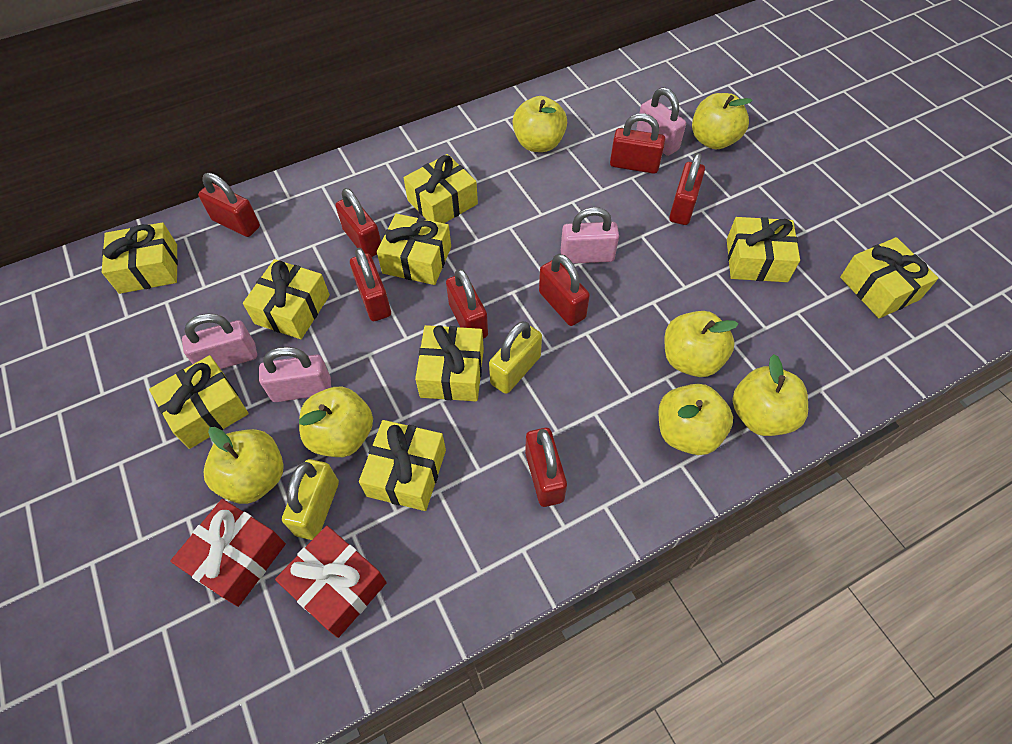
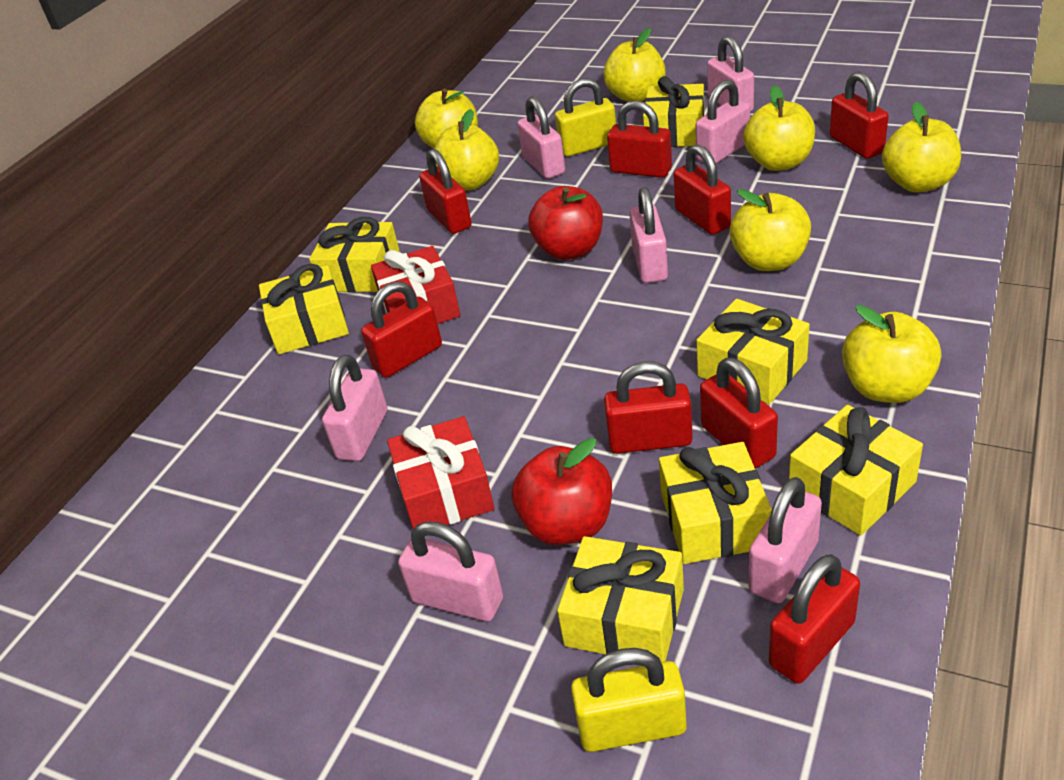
pink padlock: [182,313,257,369] [259,347,331,402] [561,207,619,264] [636,87,686,156] = 4 -> [322,355,388,461] [398,521,503,621] [517,96,565,179] [629,187,668,283] [696,80,750,164] [707,35,754,112] [749,477,822,603] = 7
red apple: none = 0 -> [512,438,612,545] [528,186,603,260] = 2
yellow gift: [102,222,178,294] [149,355,249,449] [243,259,330,339] [359,420,446,511] [377,214,451,285] [404,154,478,223] [415,325,484,401] [727,217,800,282] [840,237,938,318] = 9 -> [259,264,349,354] [309,217,400,292] [557,536,684,662] [643,76,705,147] [659,442,772,564] [696,299,810,404] [789,405,923,535] = 7

